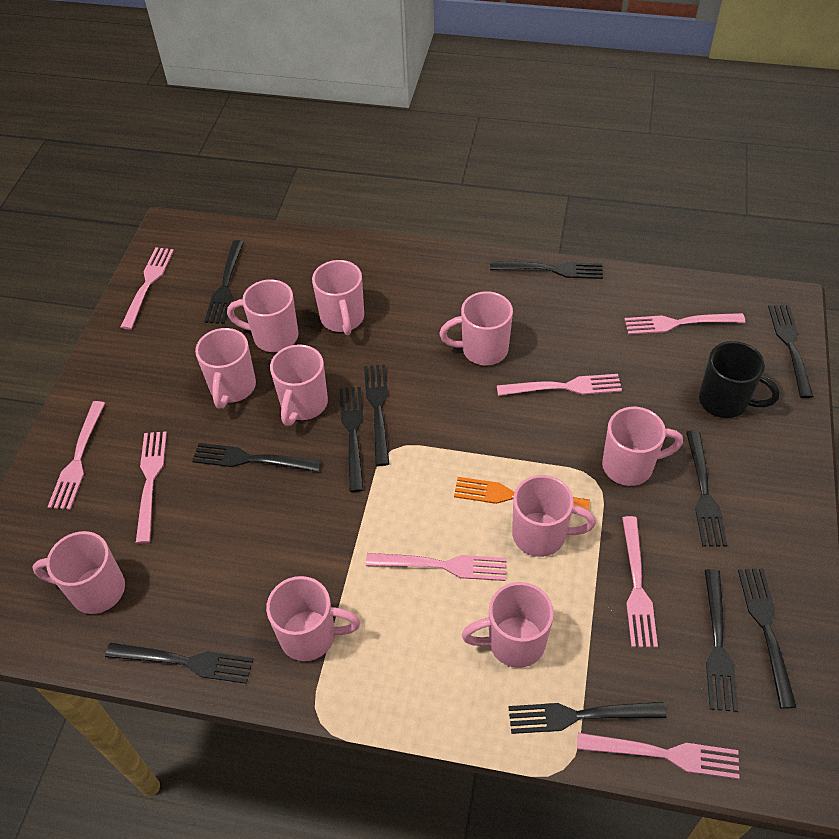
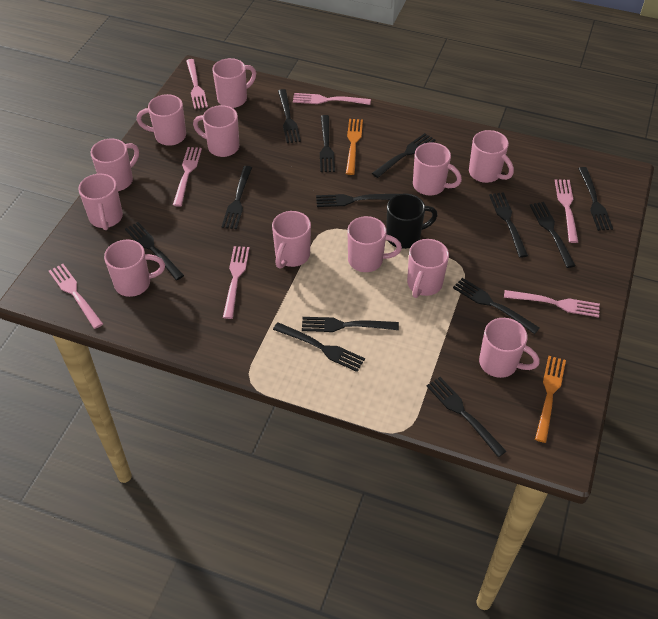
black fork: [105,642,253,684] [192,443,322,472] [204,240,244,324] [339,387,364,492] [364,364,389,466] [490,262,603,279] [509,701,666,734] [686,430,727,547] [704,569,738,712] [738,568,797,709] [768,305,814,398] = 11 -> [125,222,184,280] [222,166,252,229] [273,322,365,372] [278,89,301,143] [302,317,399,332] [316,194,398,207] [320,115,335,172] [372,133,435,178] [426,377,506,457] [453,278,540,334] [489,192,528,258] [530,202,576,268] [578,167,613,231] = 13
orange fork: [454,477,590,510] = 1 -> [346,119,363,175] [535,356,566,443] = 2
pink fork: [48,401,105,510] [120,247,174,330] [136,431,167,544] [366,553,506,581] [497,374,622,396] [577,733,740,779] [622,516,658,648] [624,313,745,335] = 8 -> [49,264,103,329] [173,147,202,207] [186,59,208,109] [223,246,249,319] [293,93,371,105] [504,290,600,317] [555,179,578,243] = 7
pink mug: [32,531,125,614] [195,328,256,409] [227,279,299,352] [266,576,360,661] [270,344,328,426] [312,260,364,335] [439,291,513,365] [462,582,554,668] [512,475,596,557] [602,407,683,486] = 10 -> [78,174,123,230] [90,139,139,191] [104,240,165,297] [137,94,186,146] [193,105,239,157] [213,58,256,108] [272,211,311,269] [347,216,402,272] [407,239,449,298] [413,142,462,195] [469,130,514,183] [479,318,540,378] = 12

